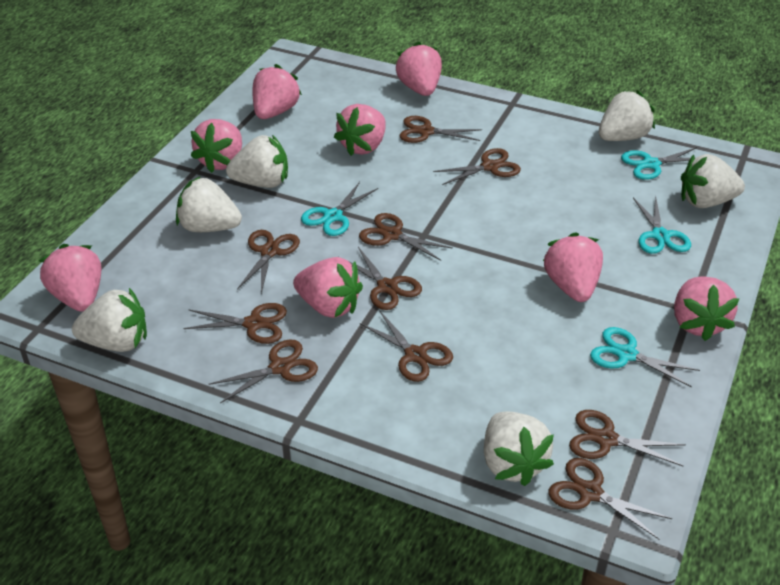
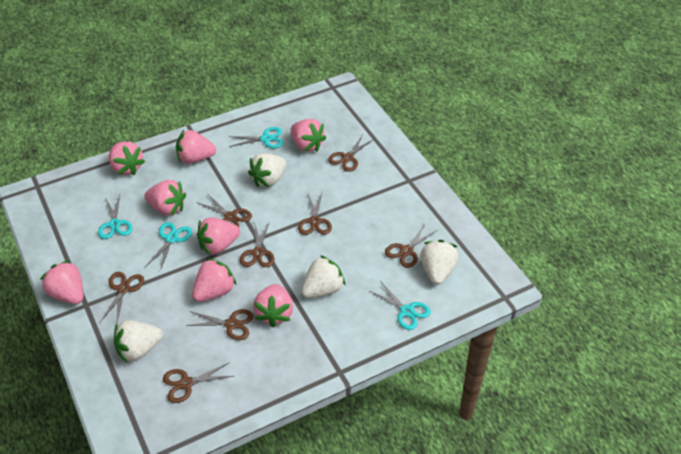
brown scissors: [183,303,287,344] [209,339,318,403] [237,230,300,293] [350,247,422,310] [359,213,452,261] [360,310,453,382] [399,116,482,143] [433,148,521,185] [548,458,672,540] [569,410,686,466] = 10 -> [100,272,144,322] [163,362,233,403] [186,309,254,340] [198,194,252,227] [240,221,275,267] [298,192,332,235] [328,135,374,172] [385,224,438,268] = 8
white strawberry: [72,288,147,352] [176,177,242,232] [226,135,288,188] [484,412,554,486] [599,90,655,141] [681,154,745,208] = 6 -> [114,320,163,363] [248,153,286,187] [301,255,345,298] [420,240,459,285] = 4

